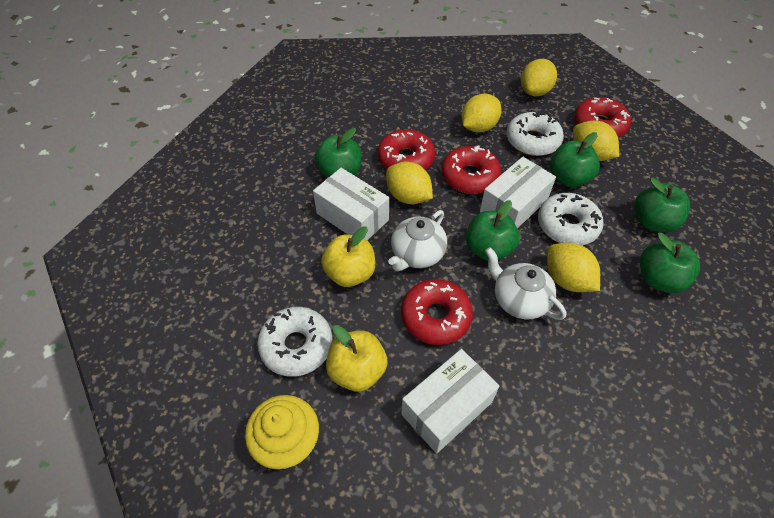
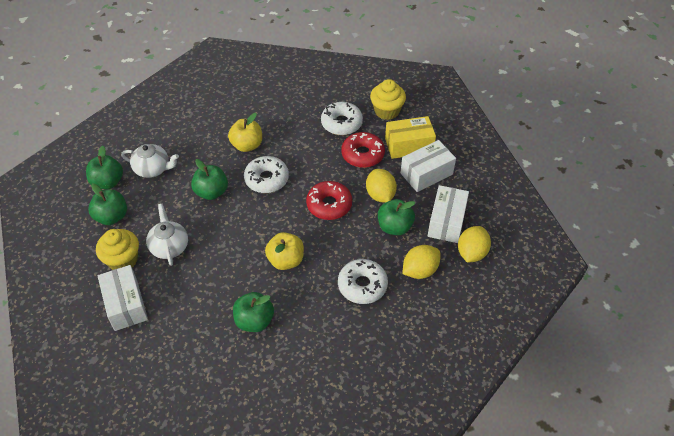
red donut: [378,129,435,170] [401,279,473,345] [441,145,501,194] [574,97,631,137] = 4 -> [306,181,352,220] [341,132,385,168] = 2
yellow box: none = 0 -> [385,116,436,159] = 1
yellow cupcake: [245,395,319,469] = 1 -> [96,229,139,270] [370,79,406,120] = 2
yellow lemon: [386,162,433,204] [462,94,502,133] [521,59,557,96] [547,243,600,292] [573,120,619,161] = 5 -> [366,169,397,203] [402,245,440,279] [458,226,491,262] = 3

